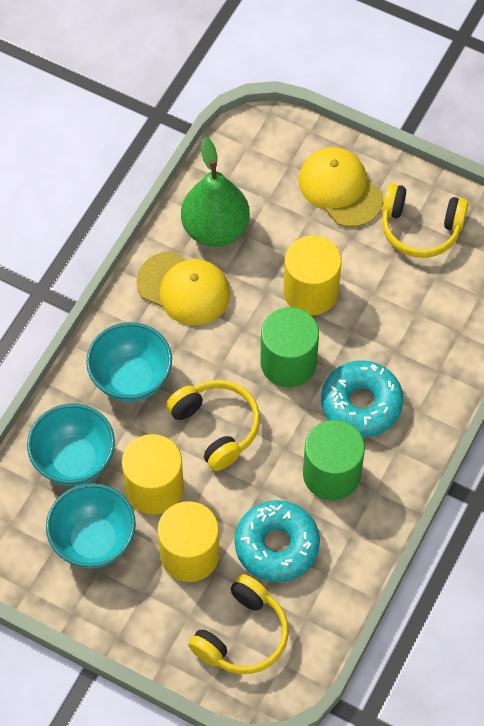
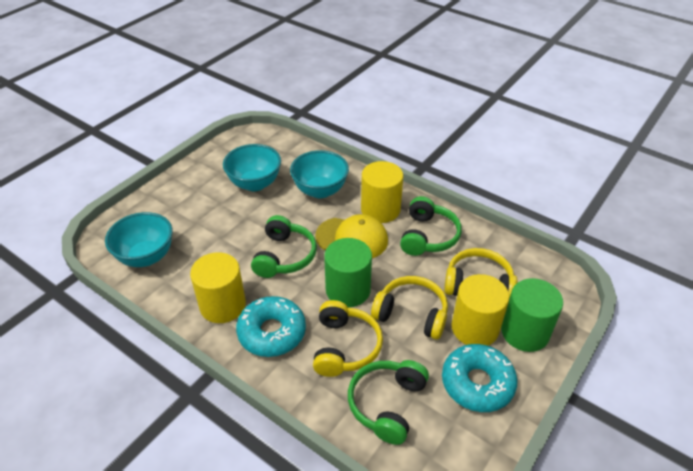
green headphones: none = 0 -> [251,215,317,278] [348,360,429,445] [400,196,462,256] = 3
green pear: [181,137,250,247] = 1 -> none = 0
yellow cap: [136,251,230,326] [299,147,383,227] = 2 -> [315,214,388,258] = 1

